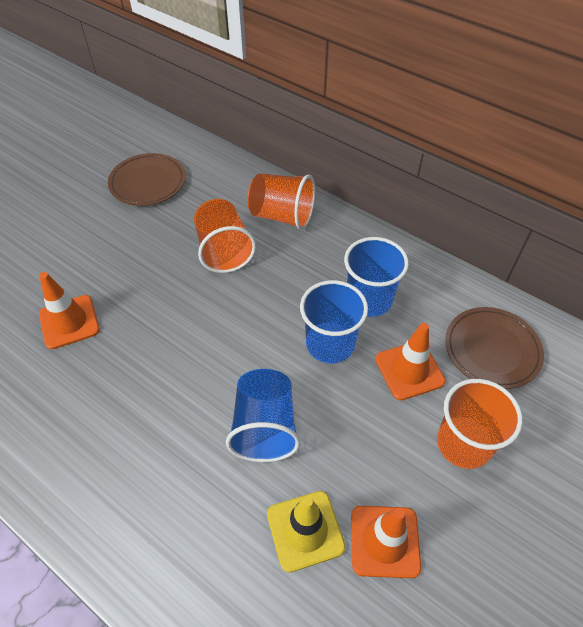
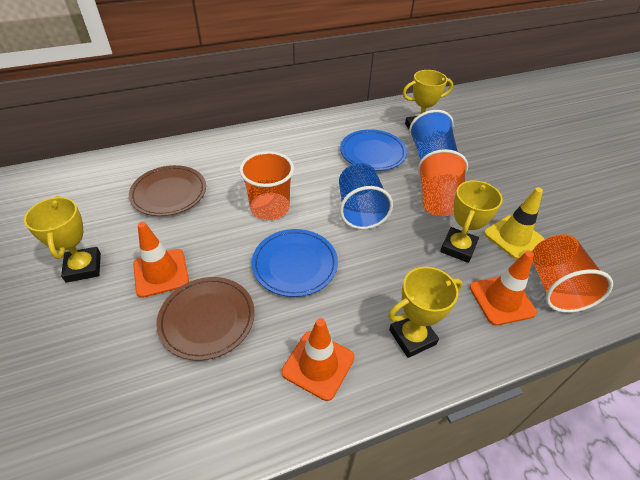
blue cup: [226,369,300,462] [300,280,368,363] [344,237,409,317] = 3 -> [339,163,393,229] [409,110,458,161] = 2
blue plate: none = 0 -> [252,229,338,297] [340,129,407,171] = 2
yellow trophy: none = 0 -> [24,196,101,283] [388,267,463,358] [403,70,453,129] [440,180,503,263] = 4

